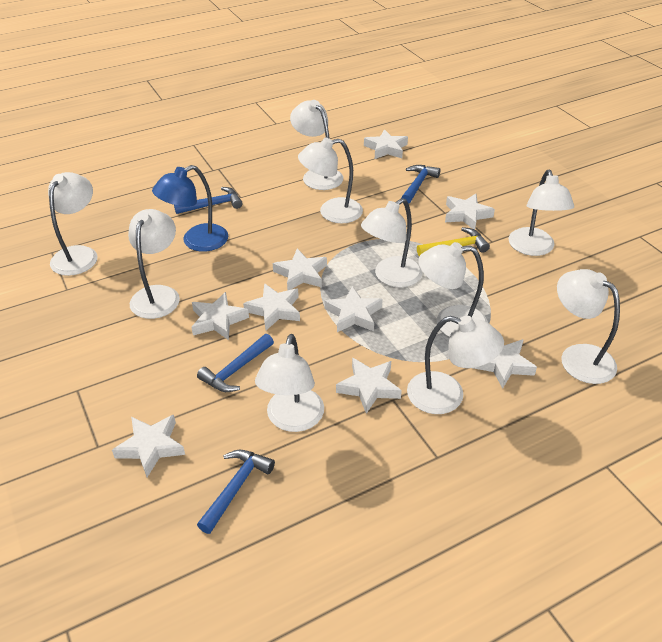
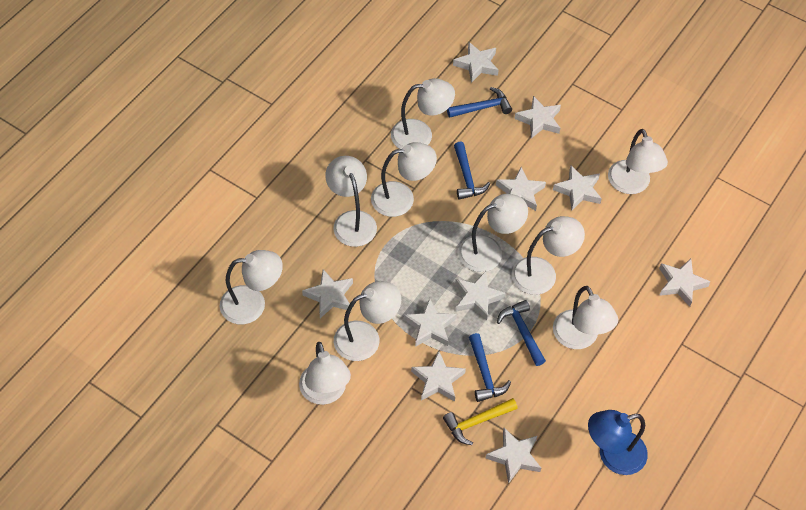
white star: [112,415,185,477] [191,292,249,340] [243,283,300,330] [273,249,327,290] [324,286,383,332] [336,358,402,414] [364,129,408,159] [445,194,495,230] [474,339,537,389] = 9 -> [302,269,353,318] [404,298,457,347] [411,351,466,402] [453,42,499,83] [455,271,506,321] [486,428,541,484] [496,167,546,211] [514,96,561,139] [553,166,602,210] [659,259,710,307] = 10

